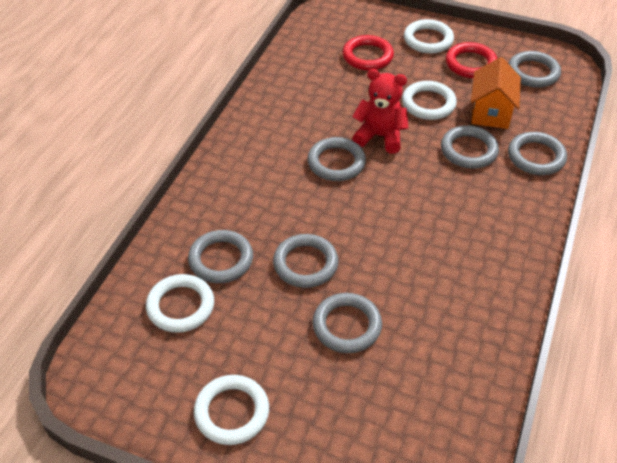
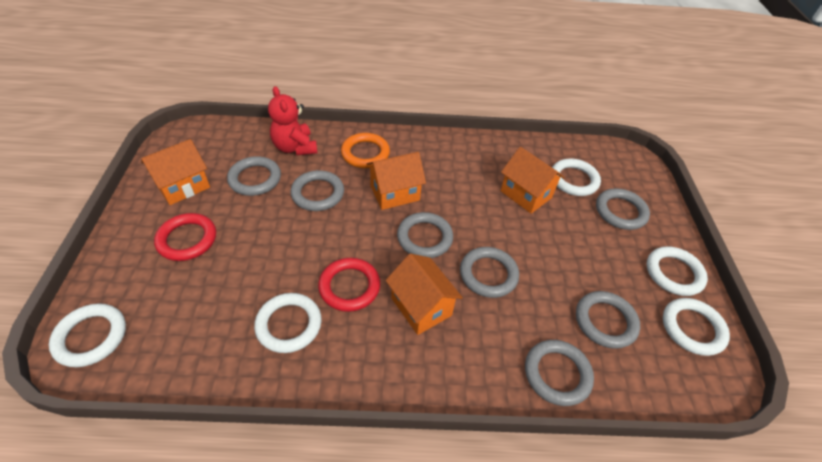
orange house: [471,57,521,129] = 1 -> [141,139,210,205] [366,152,426,210] [386,254,463,335] [501,147,565,214] = 4
orange ring: none = 0 -> [341,133,390,168] = 1
white ring: [146,274,214,333] [194,375,269,445] [402,81,457,120] [404,19,454,53] = 4 -> [49,303,126,367] [254,293,322,353] [552,158,601,196] [647,246,708,296] [663,298,730,356] = 5

